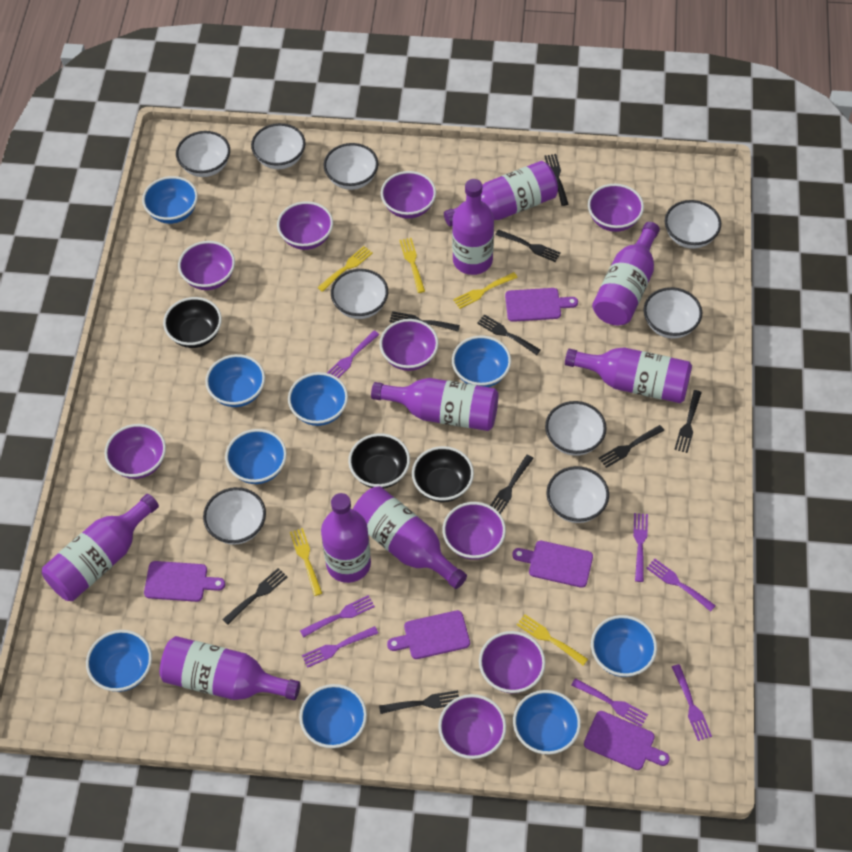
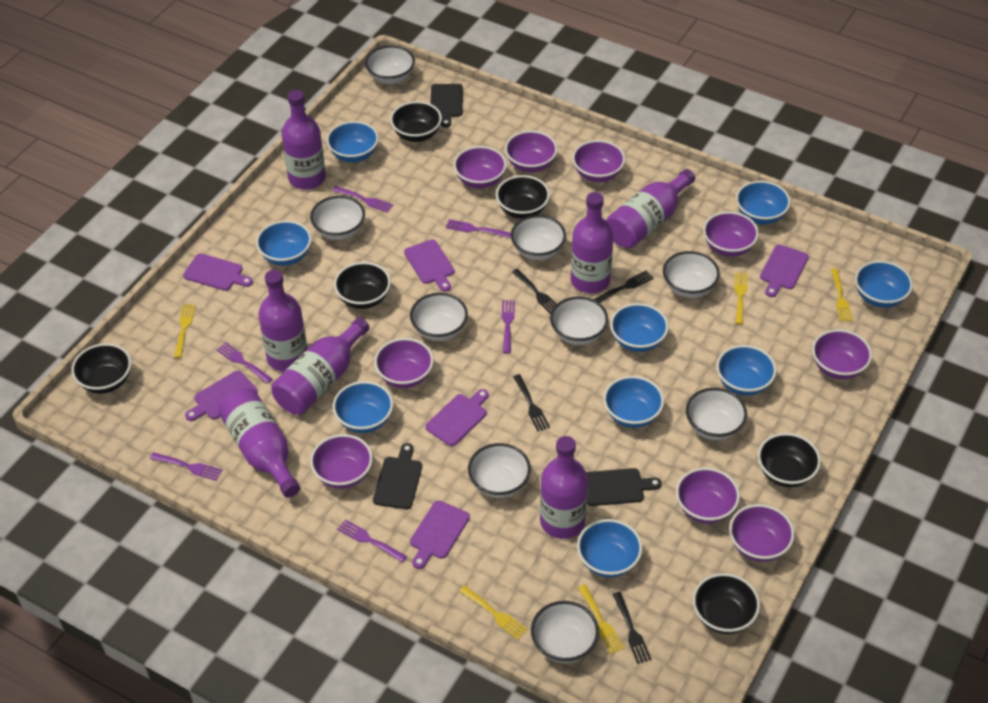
black bowl: [163,297,222,348] [348,433,410,489] [412,446,474,502] = 3 -> [71,343,131,394] [334,262,391,309] [390,101,442,142] [496,175,550,219] [693,573,760,634] [758,433,821,487] = 6
black cutting board: none = 0 -> [373,443,422,509] [430,84,463,128] [586,468,662,506] = 3
black fork: [222,568,287,625] [379,690,459,714] [389,311,460,331] [477,314,540,355] [490,455,534,514] [495,229,561,262] [544,154,569,206] [599,425,664,468] [674,390,702,453] = 9 -> [512,269,556,314] [513,374,550,431] [593,271,654,303] [613,592,652,664] = 4
purple bottle: [42,494,159,601] [159,636,300,700] [321,493,371,583] [353,486,467,589] [371,378,498,431] [444,161,558,227] [452,179,494,275] [565,347,692,403] [592,222,660,325] = 9 -> [218,388,300,498] [258,270,307,372] [271,317,370,415] [282,90,326,190] [540,436,588,539] [571,192,613,293] [606,169,695,248] = 7
purple cutting board: [144,561,225,602] [387,610,470,659] [505,288,578,322] [512,541,593,588] [584,711,670,770] = 5 -> [183,253,253,291] [185,371,258,421] [404,240,455,292] [410,501,470,569] [425,389,489,446] [760,245,809,297] = 6
purple fork: [300,595,375,638] [302,626,378,668] [327,331,379,378] [571,678,648,727] [633,513,648,582] [646,559,716,612] [672,664,712,741] = 7 -> [150,452,222,481] [216,342,272,384] [332,186,393,213] [337,519,407,562] [446,219,511,238] [502,300,515,353] = 6

